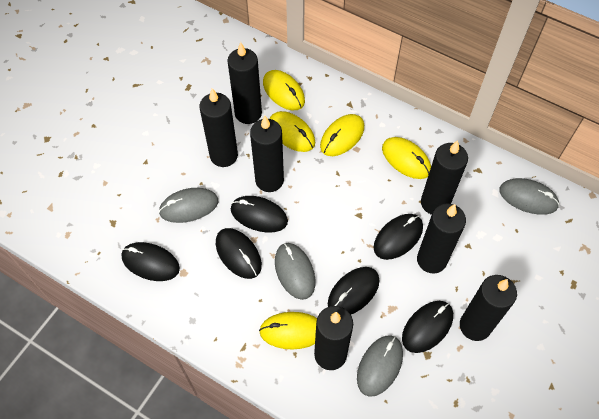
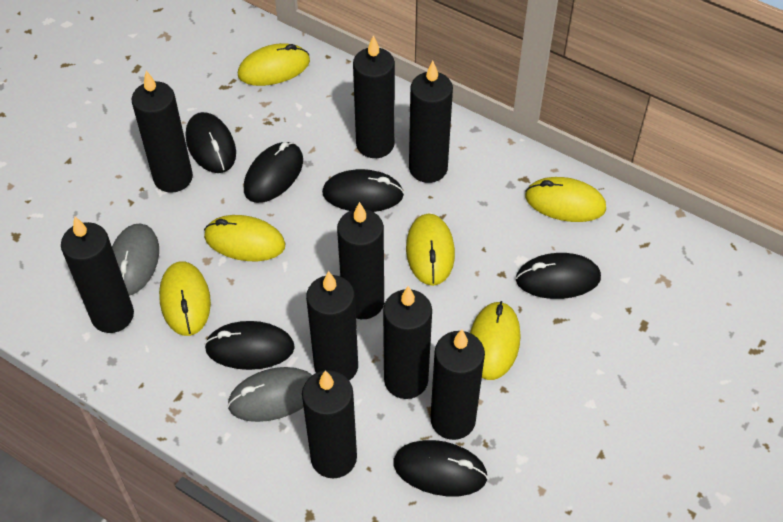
black candle: [199,88,238,167] [227,42,262,124] [250,116,284,192] [314,306,353,370] [417,203,466,273] [421,140,468,215] [460,275,517,341] = 7 -> [61,217,134,333] [132,71,193,193] [302,370,357,478] [306,271,358,381] [337,202,384,319] [353,35,395,158] [383,286,432,399] [409,61,453,183] [430,330,485,440] = 9
grey mouse: [159,188,218,223] [275,243,316,300] [357,335,403,397] [499,178,560,215] = 4 -> [112,224,159,296] [227,367,312,422] = 2
yellow mouse: [259,312,317,349] [263,70,305,110] [270,111,315,152] [320,114,364,156] [382,137,431,179] = 5 -> [159,262,211,336] [204,215,285,261] [238,43,310,86] [406,214,455,286] [470,301,521,380] [525,177,606,222] = 6

